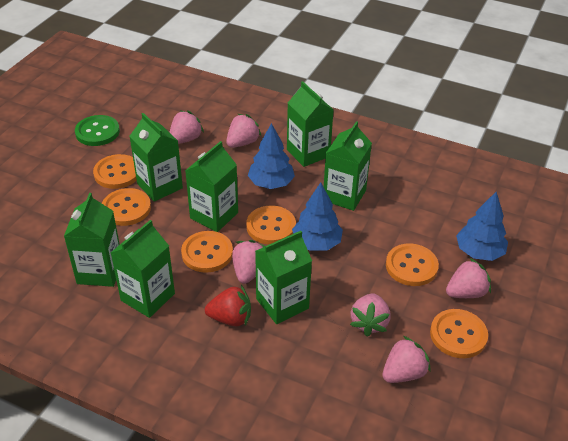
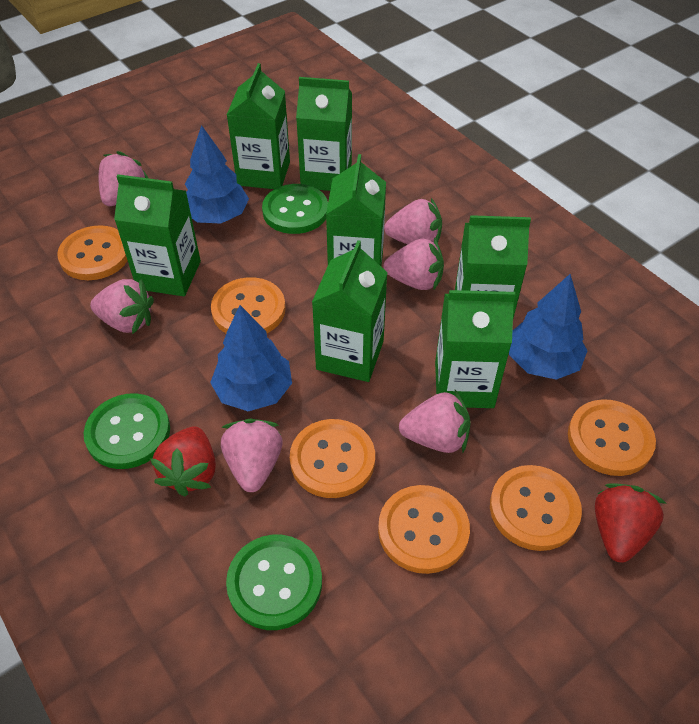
green button: [75,115,120,146] = 1 -> [84,393,170,469] [226,535,322,630] [262,184,328,234] = 3
red strawberry: [205,285,251,326] = 1 -> [150,426,216,497] [595,483,667,563] = 2

